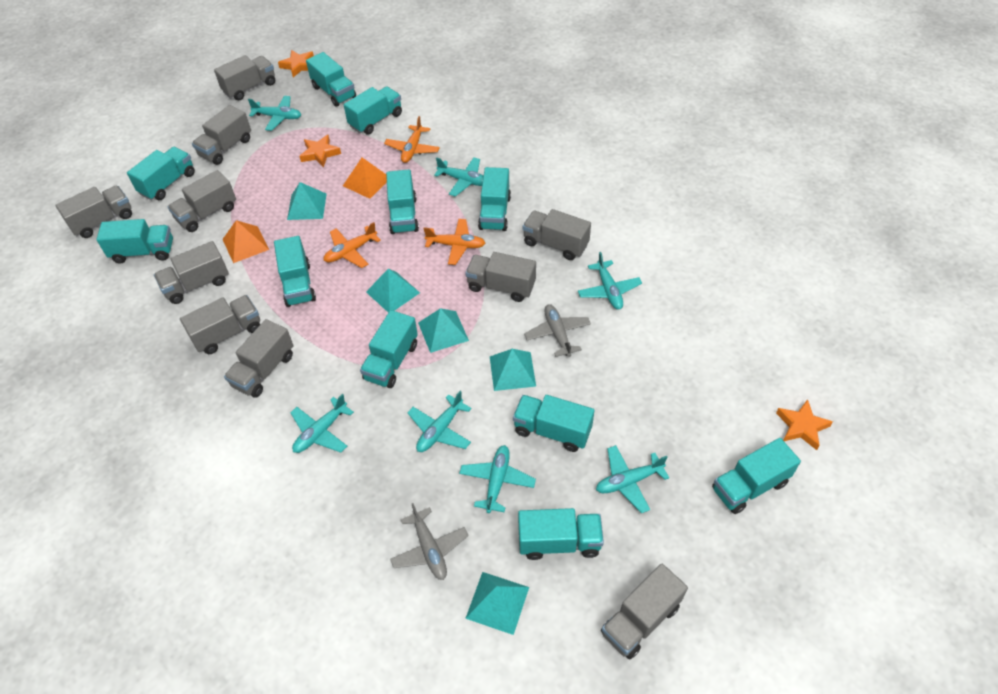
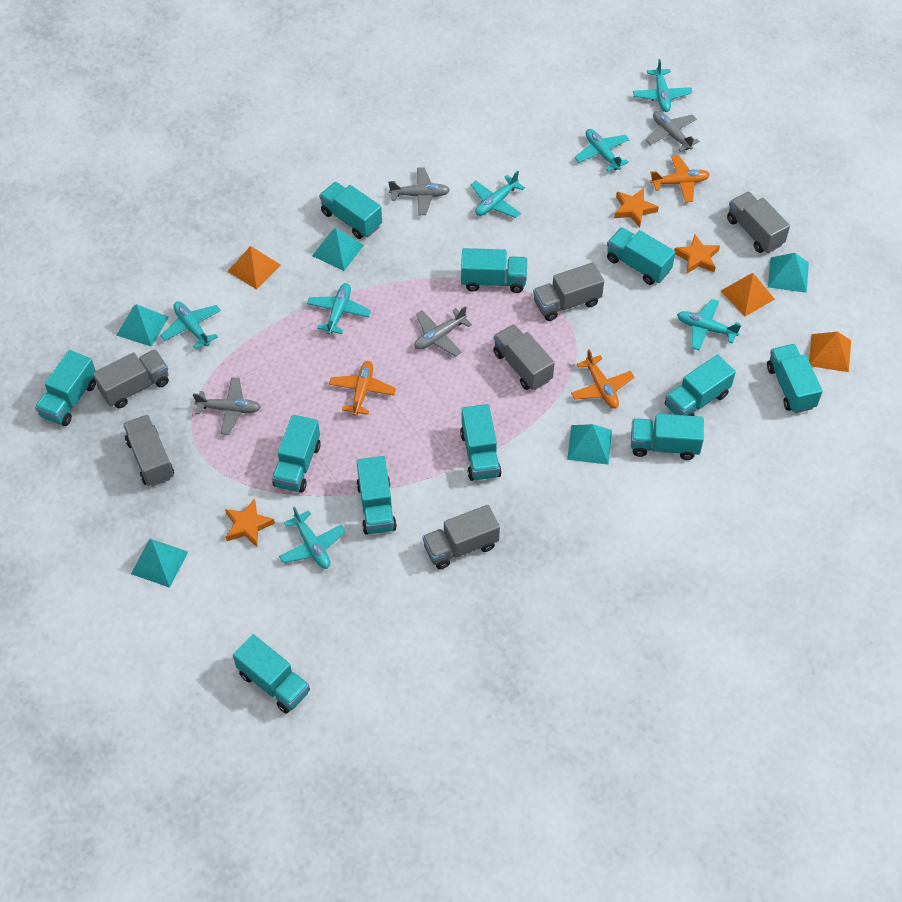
grey plane: [390,503,469,580] [524,304,591,357] = 2 -> [193,377,261,435] [388,167,450,215] [414,306,472,357] [645,111,699,152] = 4
grey truck: [55,186,132,238] [154,241,229,304] [168,170,236,232] [180,295,260,354] [192,105,251,165] [214,55,275,100] [224,319,294,398] [465,252,536,302] [523,209,591,260] [601,563,688,660] = 10 -> [93,349,169,408] [123,415,174,487] [422,505,500,570] [493,324,555,390] [533,262,604,321] [727,192,790,253] = 6
orange pyramid: [223,220,269,263] [343,158,387,199] = 2 -> [227,246,281,290] [721,273,775,316] [809,332,851,372] = 3

